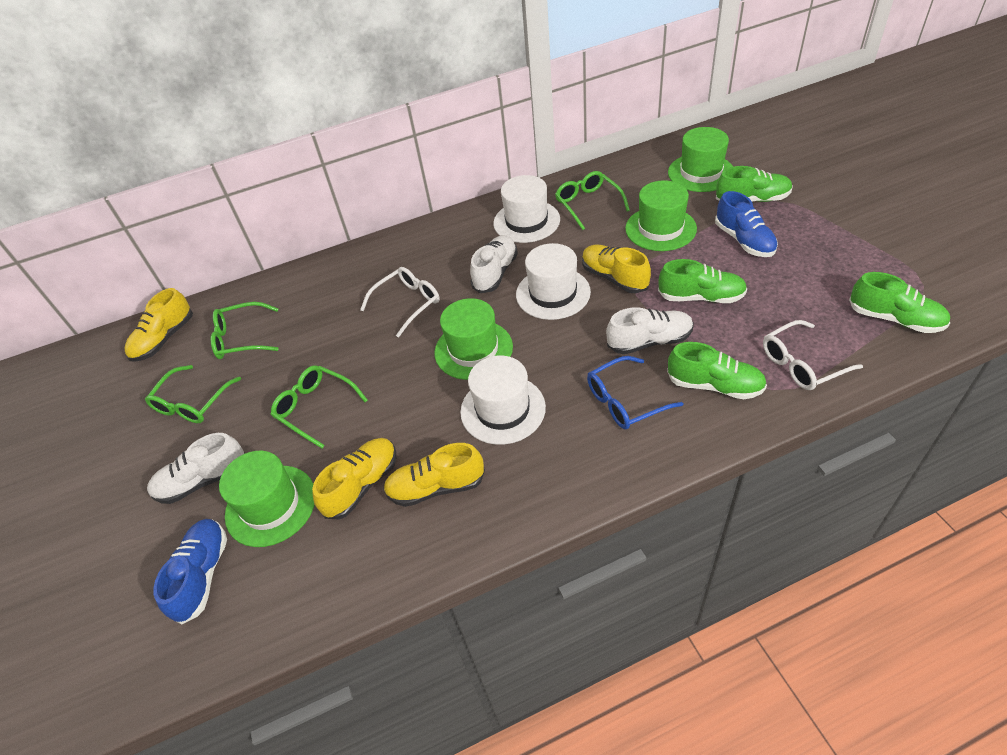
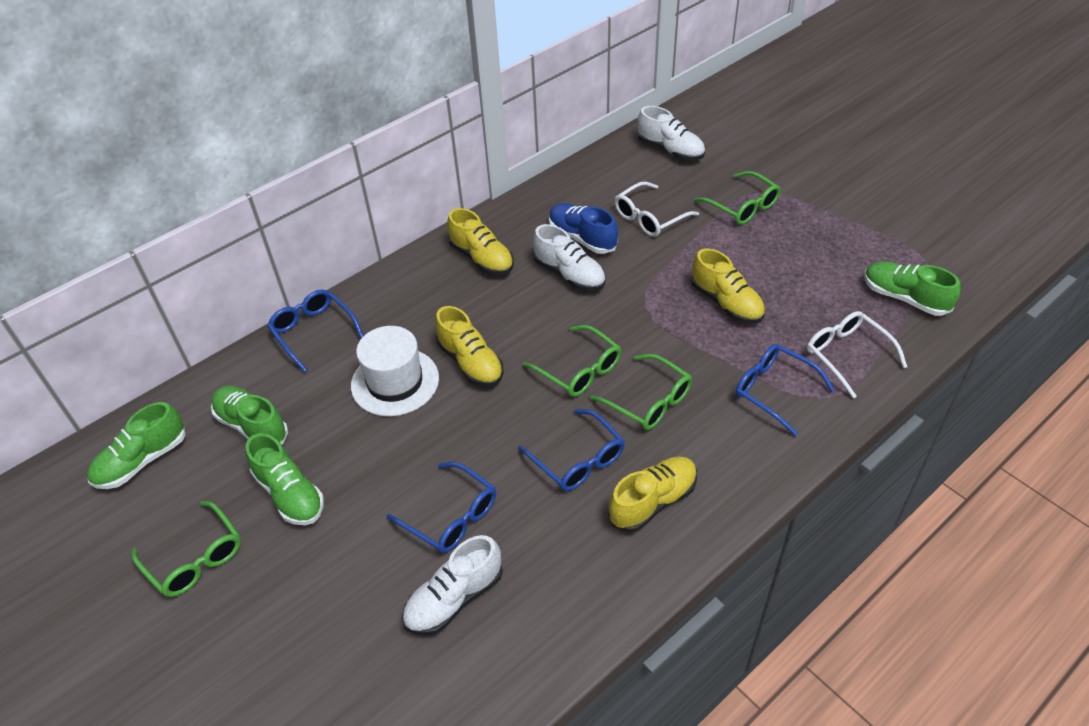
blue glasses: [587,356,684,430] = 1 -> [267,289,364,372] [387,462,496,553] [518,409,625,491] [735,344,835,436] = 4
blue shoe: [153,519,227,624] [715,191,778,257] = 2 -> [549,203,618,254] = 1
green hat: [219,451,315,547] [434,298,513,380] [625,180,697,251] [668,127,733,192] = 4 -> none = 0
white hat: [460,356,546,445] [493,175,560,243] [516,243,591,320] = 3 -> [351,326,439,417] = 1

